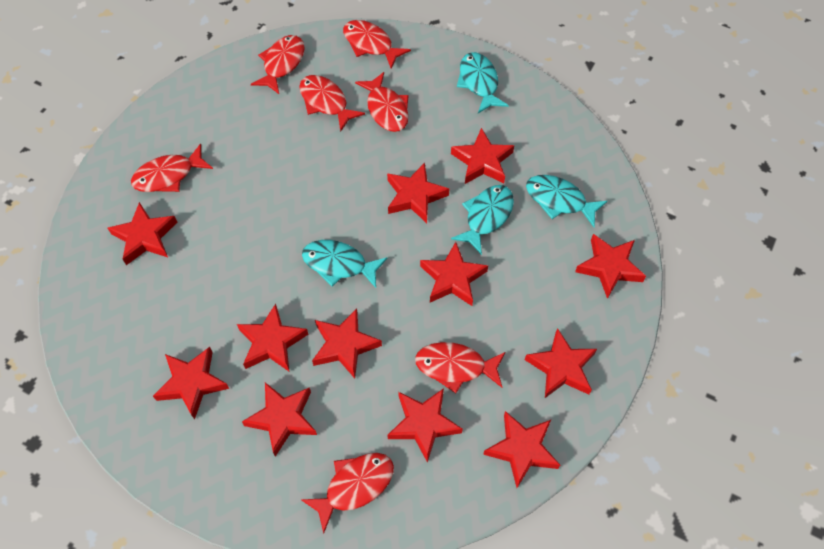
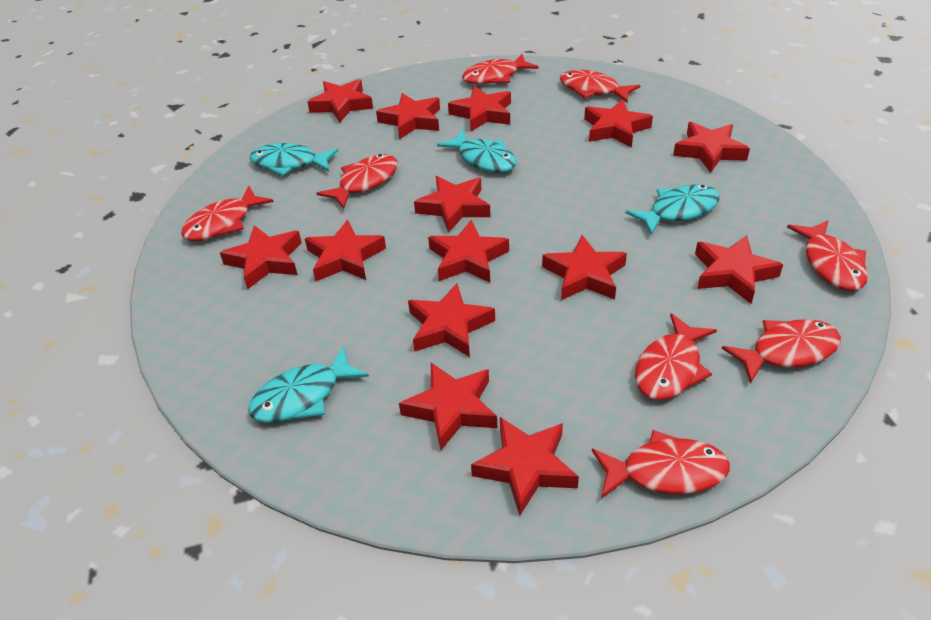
red fish: [131,144,213,192] [251,35,305,94] [299,75,365,132] [301,453,394,534] [343,20,411,69] [355,72,409,132] [415,342,505,393] = 7 -> [181,186,274,241] [316,154,398,209] [462,54,538,84] [560,70,640,103] [592,430,730,498] [635,313,717,400] [721,319,841,384] [787,220,868,291] = 8
red star: [108,202,177,265] [153,347,229,420] [237,304,309,372] [242,382,317,457] [312,308,382,378] [387,163,449,223] [387,388,463,463] [420,242,488,306] [451,128,514,184] [483,411,560,488] [525,328,597,398] [575,234,646,299] = 12 -> [220,225,302,289] [305,220,386,281] [307,79,373,123] [376,93,440,139] [399,363,497,450] [408,283,495,357] [414,176,490,233] [428,220,509,283] [448,86,511,132] [471,417,579,515] [542,235,627,300] [584,99,653,148] [673,122,750,173] [695,235,783,304] = 14

